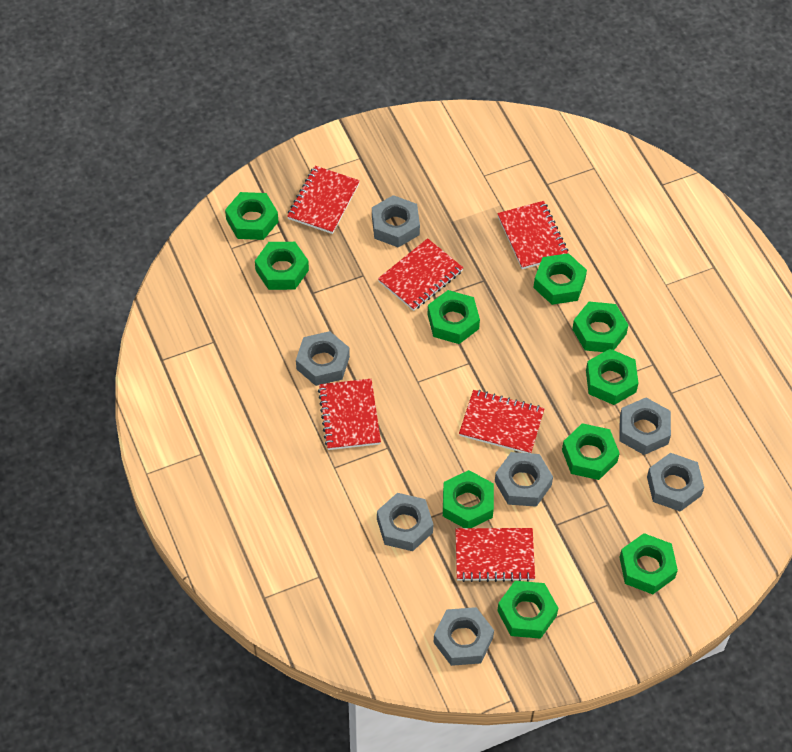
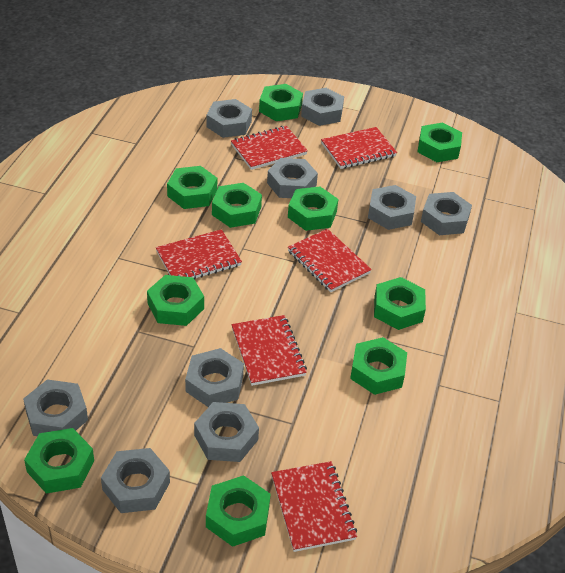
grey nut: [296,331,350,386] [372,195,420,247] [377,493,434,551] [433,607,494,666] [495,452,553,507] [620,398,671,455] [647,453,704,512] = 7 -> [23,379,88,436] [101,448,170,513] [185,348,244,407] [194,402,259,462] [207,99,252,138] [267,158,318,198] [301,88,344,126] [368,185,416,230] [421,192,472,235] = 9

